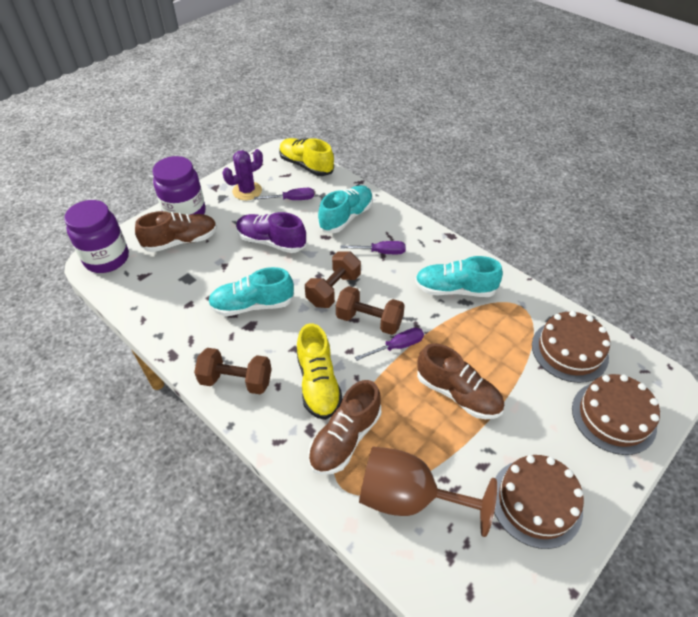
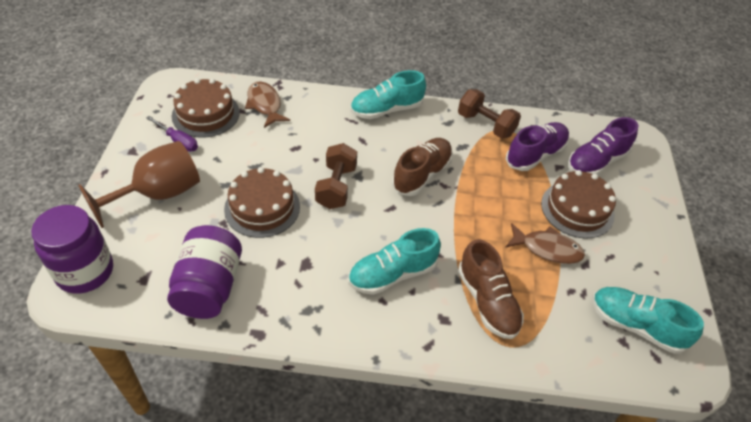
brown dumbbell: [194,348,272,395] [305,251,361,308] [336,286,405,335] = 3 -> [315,143,357,209] [458,89,521,139] = 2
brown fish: none = 0 -> [245,81,290,128] [505,223,585,264] = 2
brown shoe: [135,211,217,252] [308,380,381,475] [417,343,504,419] = 3 -> [392,138,453,196] [458,239,524,339] = 2
purple cactus: [223,149,263,200] = 1 -> none = 0
purple screwdriver: [254,188,314,200] [341,241,406,254] [355,328,424,361] = 3 -> [146,116,198,152] = 1
purple shoe: [236,212,306,253] = 1 -> [506,122,569,171] [568,117,638,175] = 2
yellow shoe: [279,138,334,176] [296,323,343,420] = 2 -> none = 0

